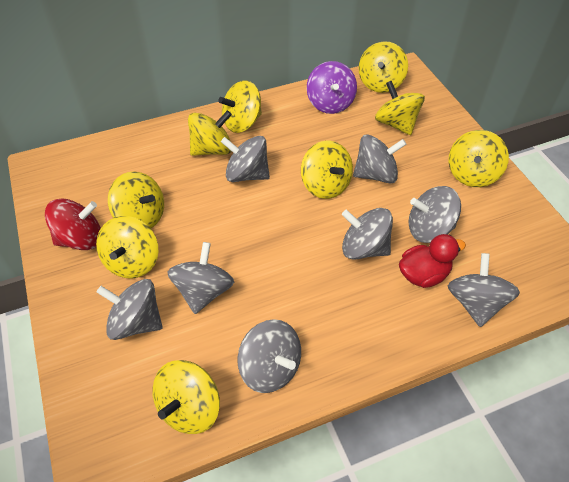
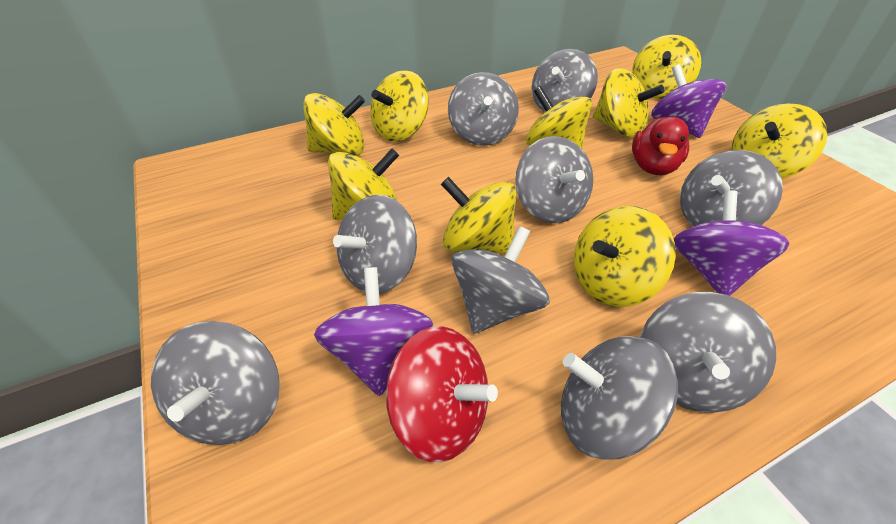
grey spinning top: [97,279,163,340] [167,242,234,314] [221,136,270,182] [238,319,301,393] [342,208,393,260] [353,134,406,183] [409,186,461,243] [448,253,520,327] = 8 -> [151,321,280,445] [333,194,417,294] [448,72,519,146] [452,226,550,333] [515,136,593,223] [531,49,598,112] [561,336,678,460] [640,292,776,413] [680,150,783,226] = 9
purple spinning top: [307,61,357,114] = 1 -> [314,267,433,396] [651,64,726,138] [674,190,789,296] = 3

